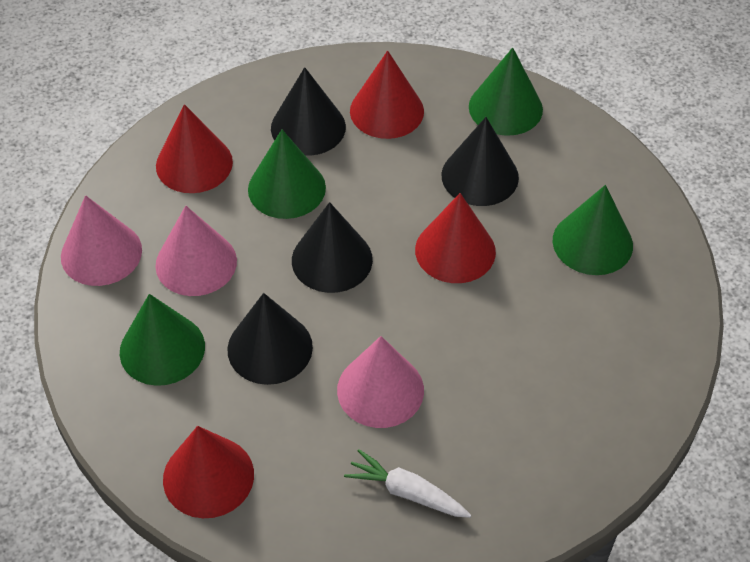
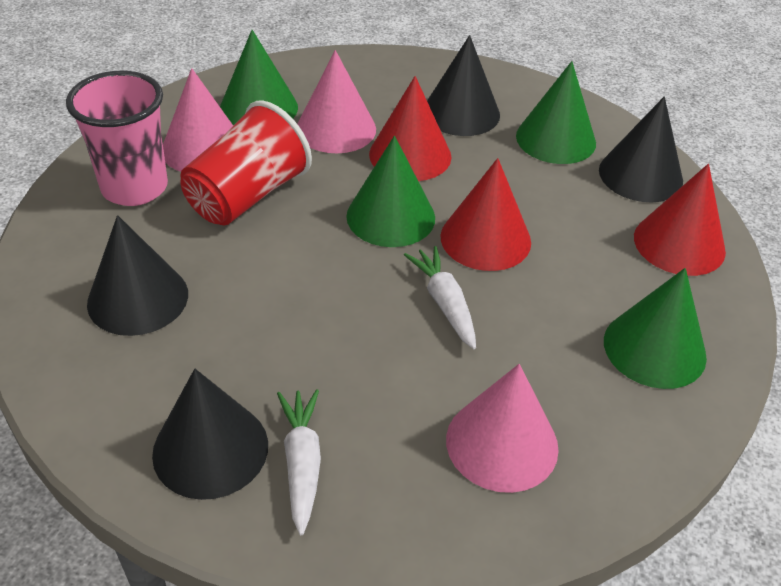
pink cup: none = 0 -> [66,71,168,206] = 1
red cone: [156,104,233,193] [163,426,254,518] [350,51,424,139] [415,193,496,283] = 4 -> [369,76,451,181] [440,158,531,271] [634,164,726,276] = 3
red cup: none = 0 -> [180,101,312,225] = 1
white carrot: [344,449,471,518] = 1 -> [277,389,321,535] [404,246,476,349] = 2

